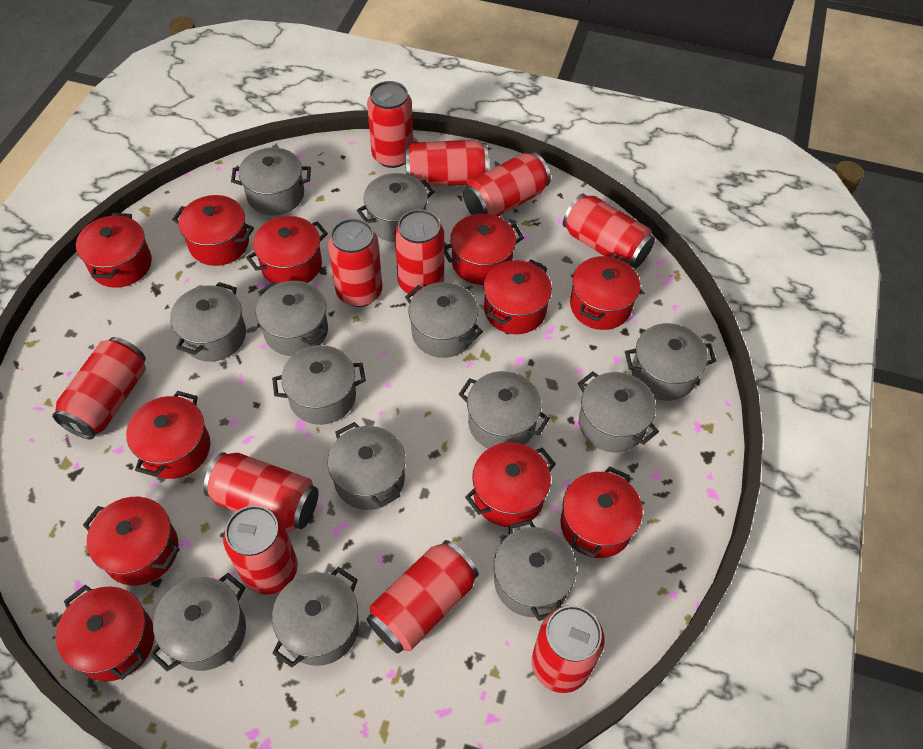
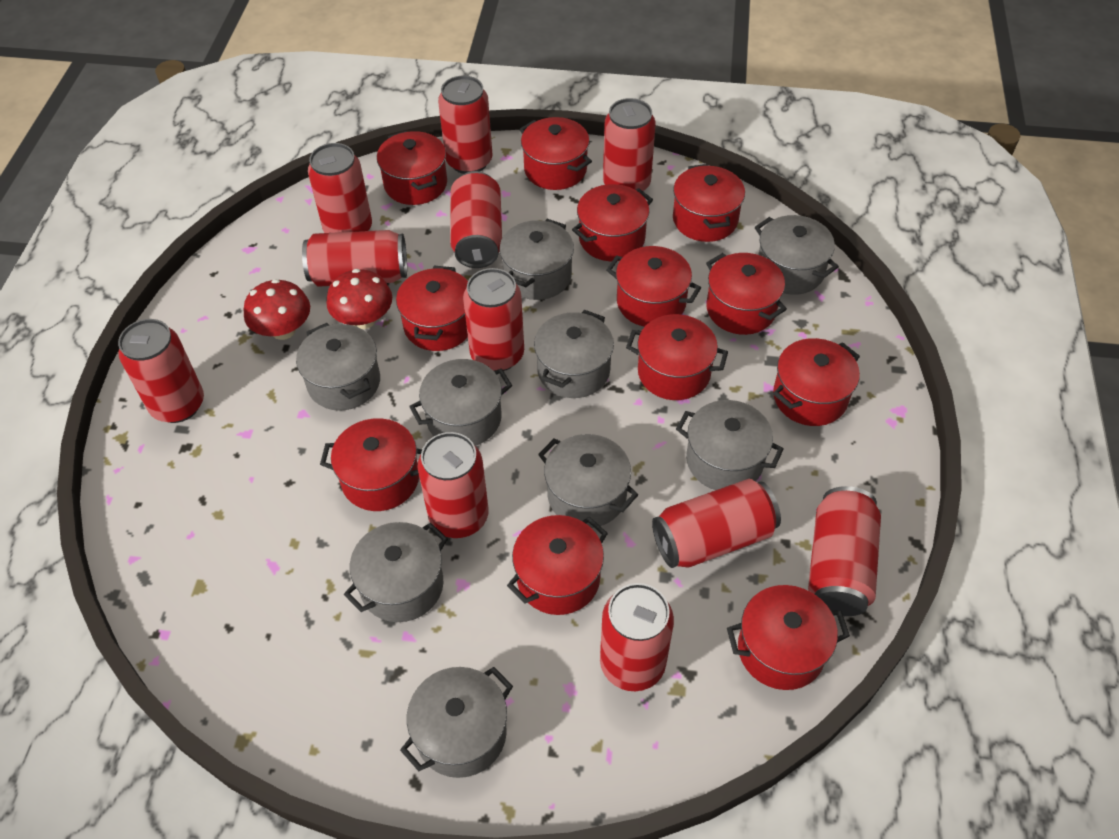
grey pot: [150,573,246,671] [170,282,246,362] [231,147,311,215] [256,281,328,356] [272,345,366,425] [272,567,359,668] [328,422,406,510] [357,173,435,242] [405,282,483,358] [459,371,550,449] [494,519,577,621] [578,371,659,452] [625,323,716,401] = 13 -> [296,323,380,411] [344,522,448,622] [400,667,513,778] [409,359,512,446] [500,219,574,300] [534,310,614,398] [538,434,638,528] [676,400,784,490] [755,215,839,295] = 9
red mushroom: none = 0 -> [244,279,310,340] [326,269,392,329] = 2
red pot: [56,585,154,681] [76,213,152,288] [83,497,180,586] [126,391,210,479] [172,195,254,266] [246,216,328,284] [444,214,524,285] [465,442,556,527] [483,259,552,334] [561,466,643,558] [570,254,640,330] = 11 -> [320,418,422,511] [377,131,447,205] [396,266,468,351] [507,515,608,615] [519,117,592,190] [572,184,653,261] [606,246,701,327] [626,314,728,400] [673,164,745,242] [706,253,787,335] [727,585,850,690] [773,338,860,426] = 12

